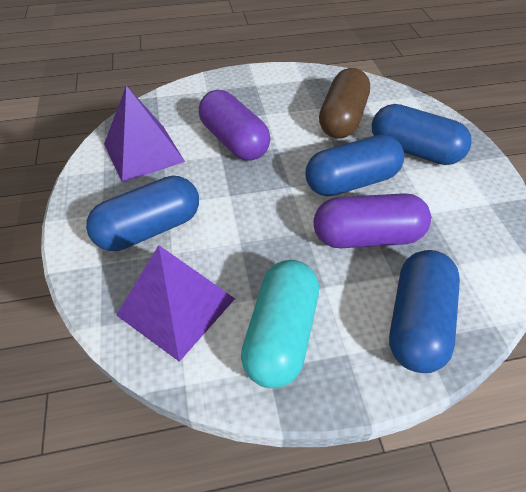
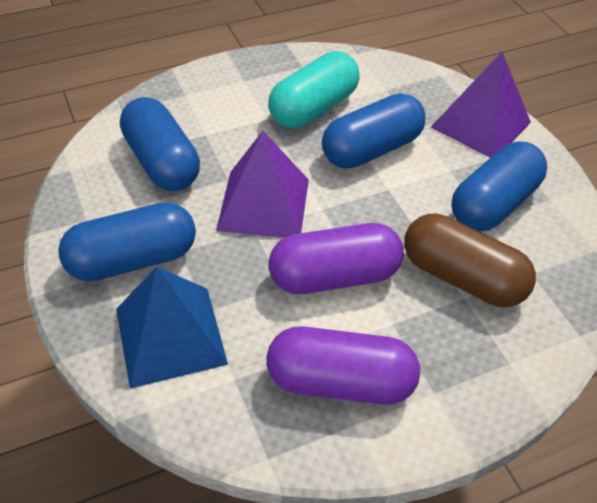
blue pyramid: none = 0 -> [116,266,228,389] = 1

